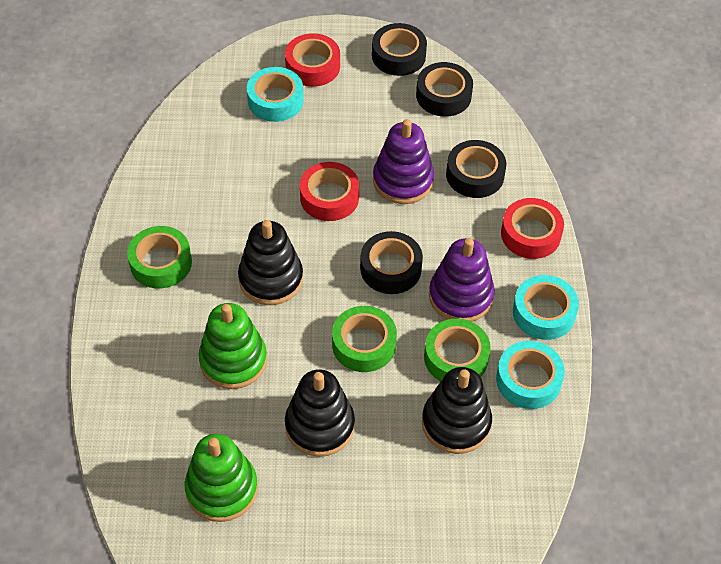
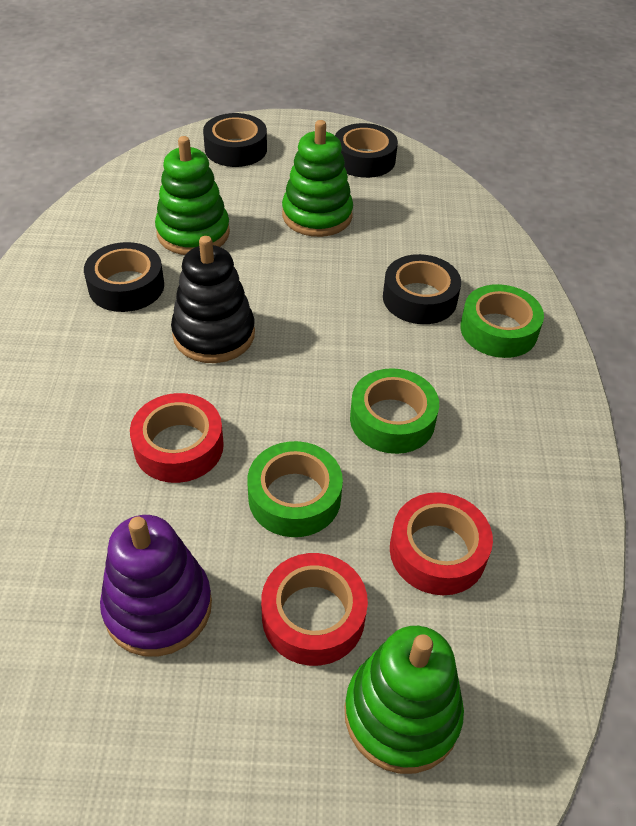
black stacking toy: [238,220,303,305] [285,369,355,457] [422,367,492,454] = 3 -> [171,236,255,363] = 1
green stacking toy: [185,434,258,522] [198,303,267,389] = 2 -> [155,136,230,255] [282,120,353,237] [345,626,464,774] = 3
purple stacking toy: [373,119,434,204] [429,238,495,322] = 2 -> [100,515,212,657] = 1
turquoise tape: [247,67,304,122] [496,341,565,409] [513,275,579,340] = 3 -> none = 0

